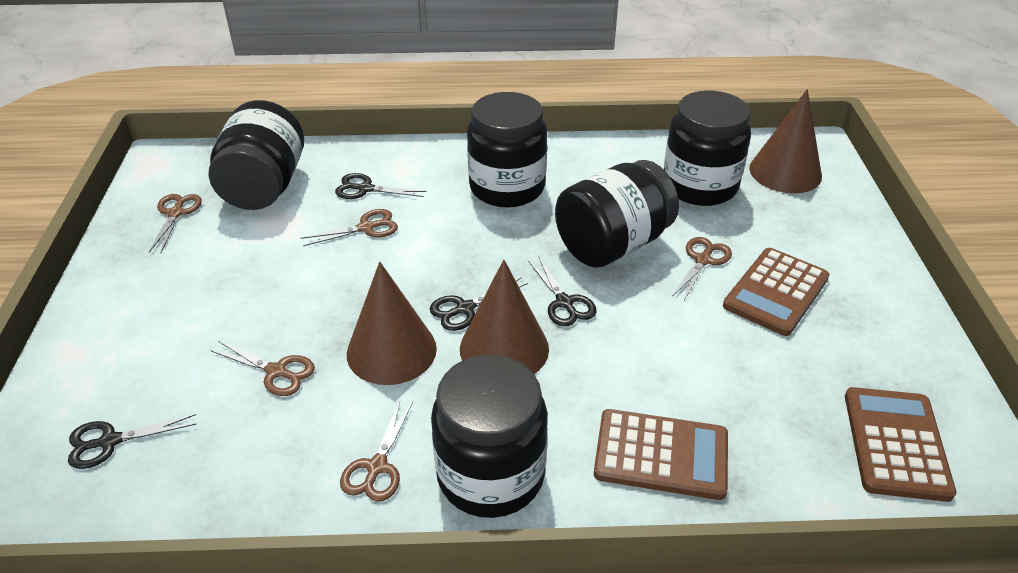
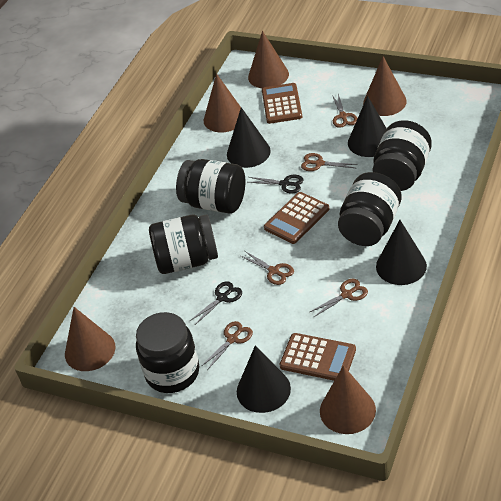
black cone: none = 0 -> [227,107,271,168] [237,346,291,413] [348,96,387,157] [376,220,427,285] = 4
black scissors: [68,414,196,469] [335,173,426,199] [430,277,528,331] [528,257,597,326] = 4 -> [190,281,242,325] [249,175,304,193] = 2
brown cone: [347,262,437,385] [460,259,549,374] [749,89,822,193] = 3 -> [65,307,115,371] [204,73,241,132] [248,31,289,88] [320,366,376,434] [363,56,407,116] = 5

